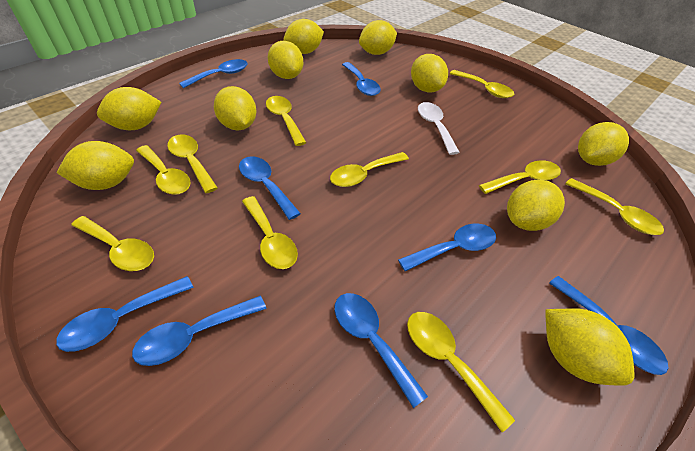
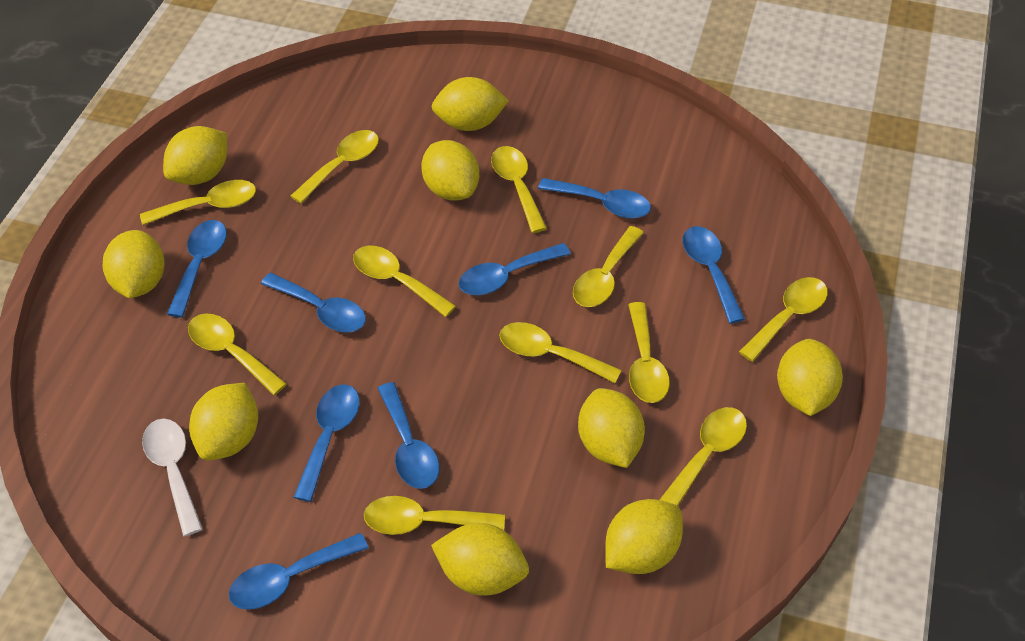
yellow lemon: [57,141,134,190] [97,87,161,130] [214,86,256,130] [268,41,303,79] [283,19,324,54] [359,20,397,55] [411,54,448,92] [507,180,565,231] [545,308,634,386] [578,122,629,166] = 10 -> [103,230,165,298] [163,126,227,185] [189,383,258,460] [421,140,479,201] [431,523,529,596] [432,77,509,131] [578,388,645,468] [605,499,683,574] [777,339,843,416] = 9
yellow spoon: [71,216,154,271] [136,145,191,195] [167,134,218,193] [242,196,298,269] [266,96,307,146] [330,152,409,187] [407,312,515,432] [449,70,514,98] [479,160,561,194] [565,178,664,235] = 10 -> [140,180,256,225] [188,313,287,395] [291,130,379,204] [353,246,456,317] [364,496,505,535] [491,146,547,233] [499,322,621,383] [573,226,644,307] [628,302,670,403] [659,407,747,506] [739,277,828,362] = 11

